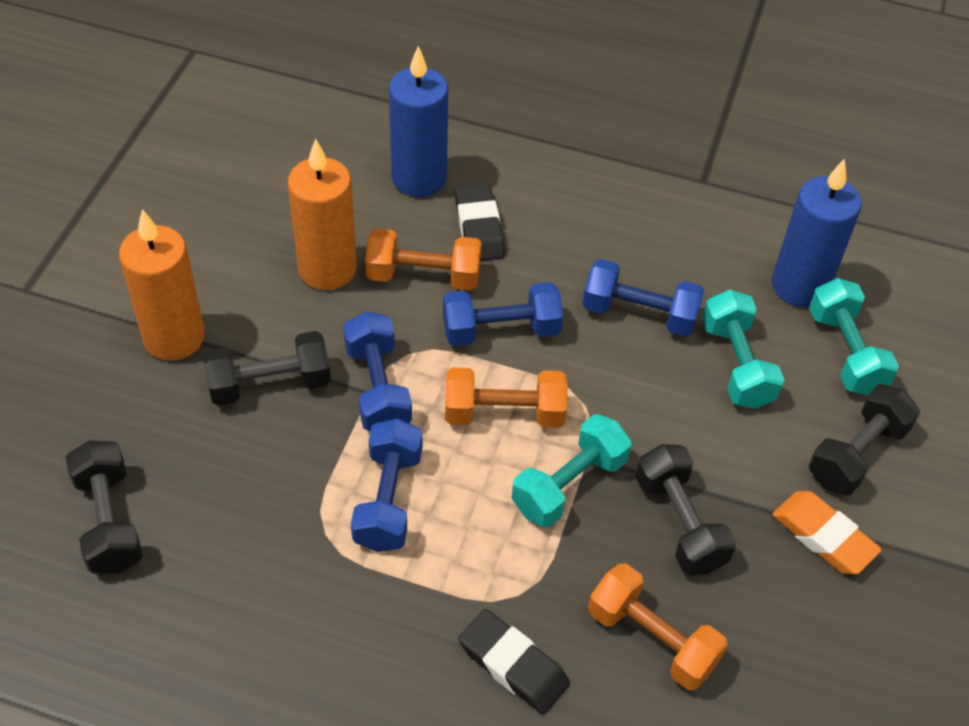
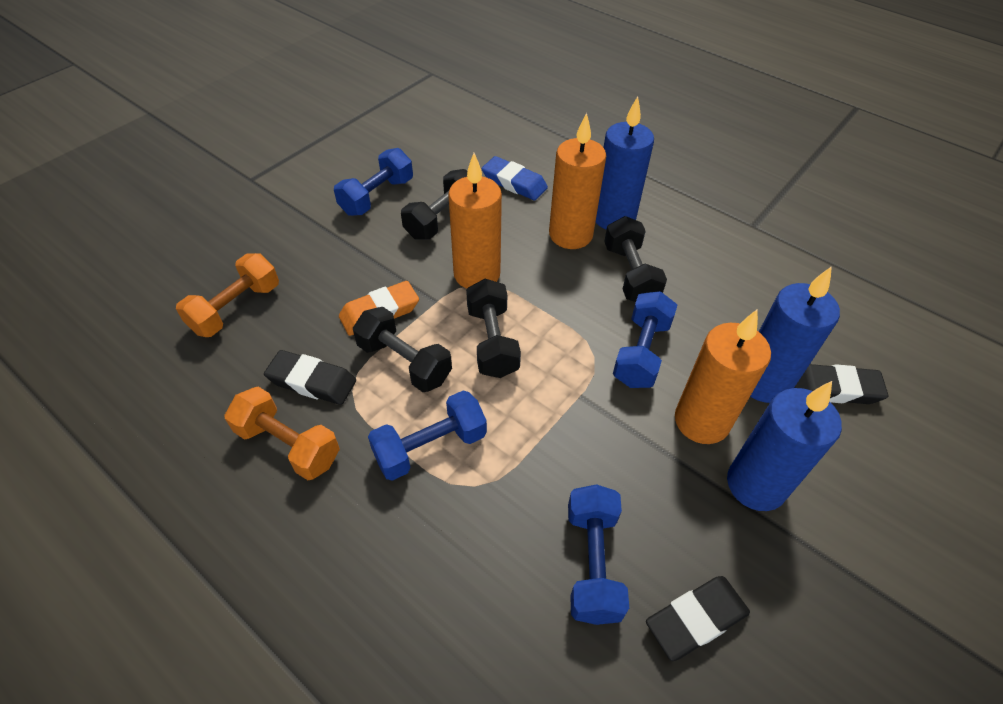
black eraser: [455,182,505,261] [458,609,570,714] = 2 -> [264,350,356,405] [646,576,750,661] [794,364,888,404] = 3
blue candle: [389,46,448,197] [772,159,862,307] = 2 -> [596,96,654,230] [727,381,842,511] [750,266,840,403] = 3
blue eraser: none = 0 -> [482,156,548,200] = 1
orange candle: [119,209,205,361] [288,139,357,290] = 2 -> [448,153,502,289] [549,113,606,249] [675,310,771,444] = 3
orange dumbbell: [365,228,482,290] [445,367,568,428] [588,563,728,690] = 3 -> [176,253,279,337] [224,387,340,480] = 2
turquoise dumbbell: [512,414,632,527] [702,289,784,409] [809,278,899,395] = 3 -> none = 0

